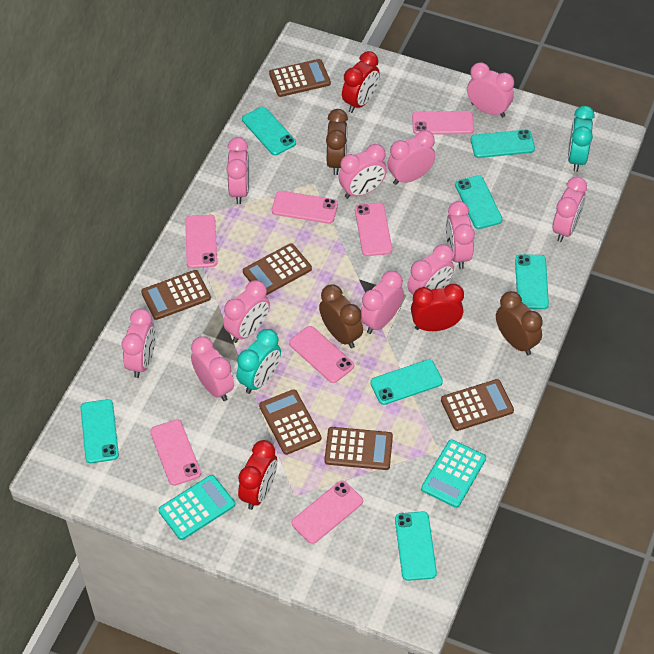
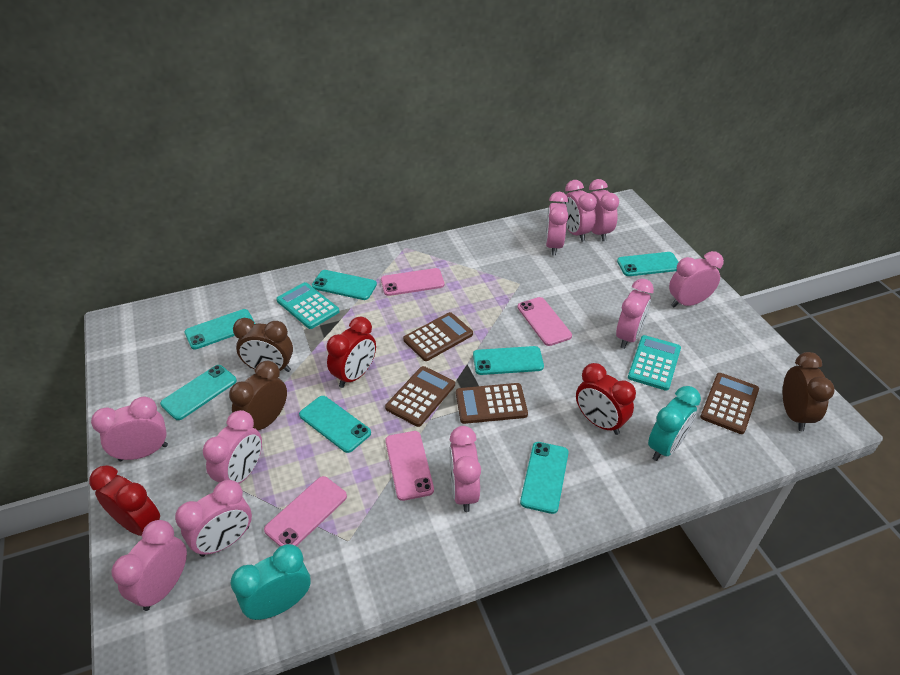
brown calculator: [141,270,211,320] [243,243,312,295] [259,389,321,455] [269,59,331,97] [324,427,393,470] [441,379,514,431] = 6 -> [385,366,455,427] [403,312,473,361] [456,383,528,424] [700,373,759,434] = 4
pink clock: [122,309,155,378] [191,337,234,401] [223,280,270,343] [226,137,249,204] [339,144,387,199] [361,271,404,334] [388,130,435,185] [407,244,454,294] [446,201,475,269] [467,62,514,118] [553,177,587,242] = 11 -> [91,397,168,461] [112,520,187,611] [175,480,252,557] [203,410,262,484] [449,426,481,512] [546,191,568,256] [562,180,597,242] [589,179,619,241] [616,279,654,349] [669,251,724,307] = 10
pink phone: [150,420,201,486] [185,215,217,268] [272,191,338,224] [289,326,354,383] [292,481,363,544] [355,203,392,256] [412,111,474,135] = 7 -> [264,476,347,546] [381,268,445,296] [385,431,434,501] [517,297,572,346] = 4

